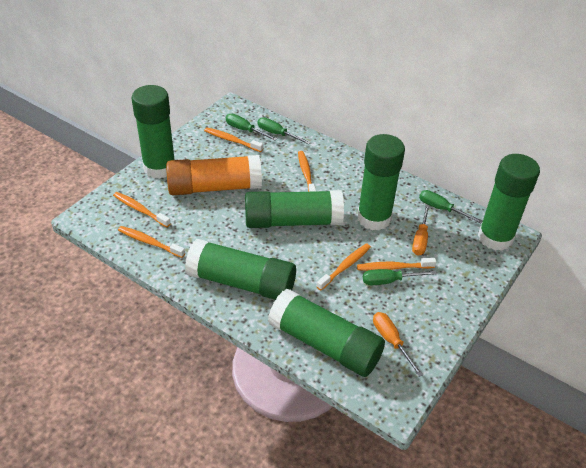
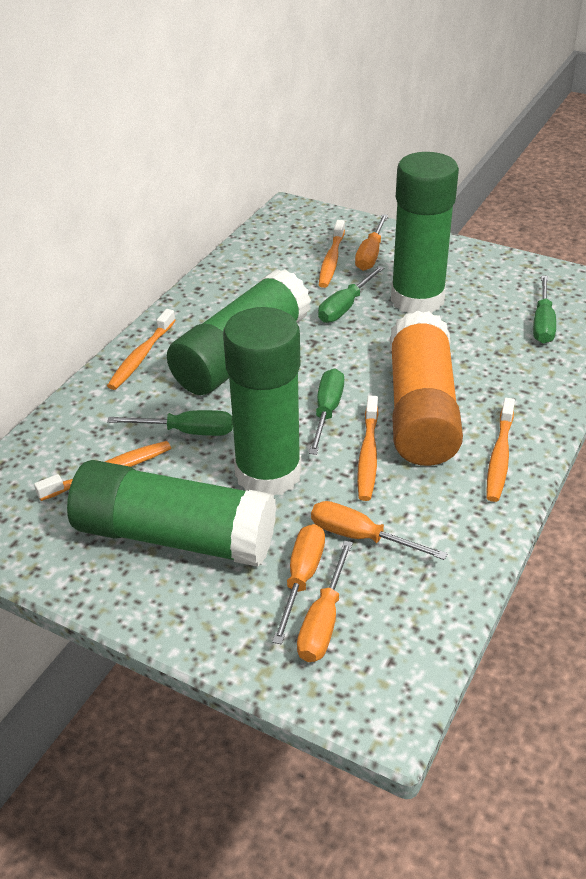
green glue stick: [132,85,175,179] [185,239,296,300] [245,190,344,228] [268,289,385,377] [357,134,405,231] [478,154,540,251] = 6 -> [67,460,276,567] [167,269,311,395] [223,307,301,495] [391,152,459,314] = 4
orange screwdriver: [373,312,423,377] [412,205,430,256] = 2 -> [272,524,325,645] [297,541,353,662] [311,501,448,560] [355,214,388,271] = 4
orange toothbrush: [113,192,171,227] [118,226,185,258] [204,127,263,152] [298,151,316,192] [316,243,371,290] [357,258,436,271] = 6 -> [34,441,171,501] [107,309,176,390] [319,220,345,288] [357,396,379,501] [487,398,515,502] = 5

